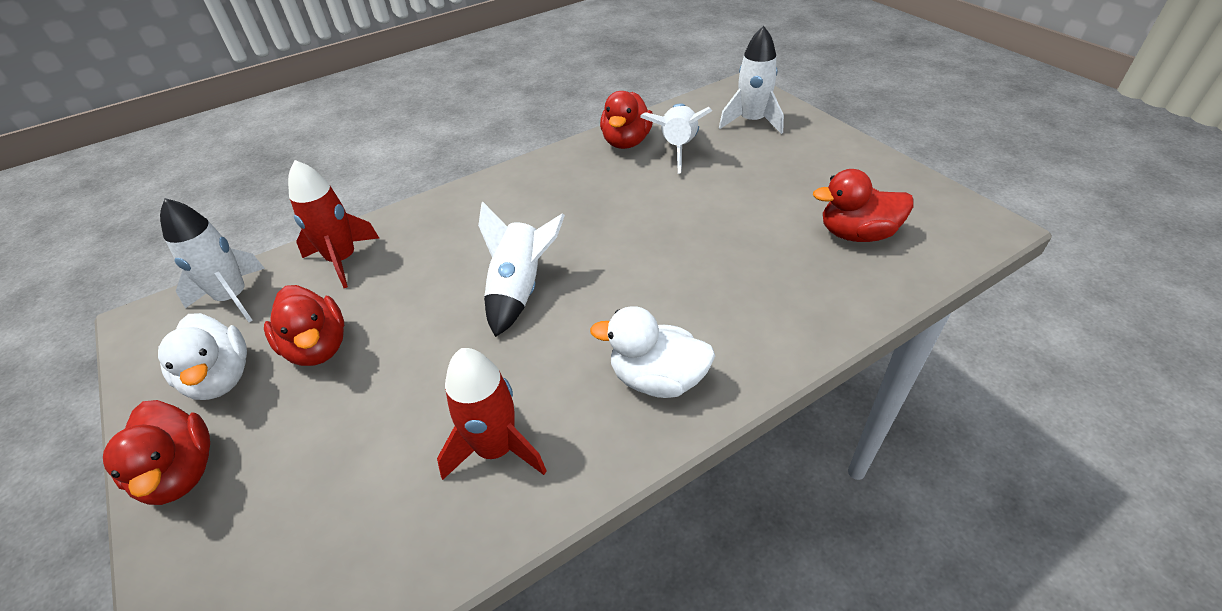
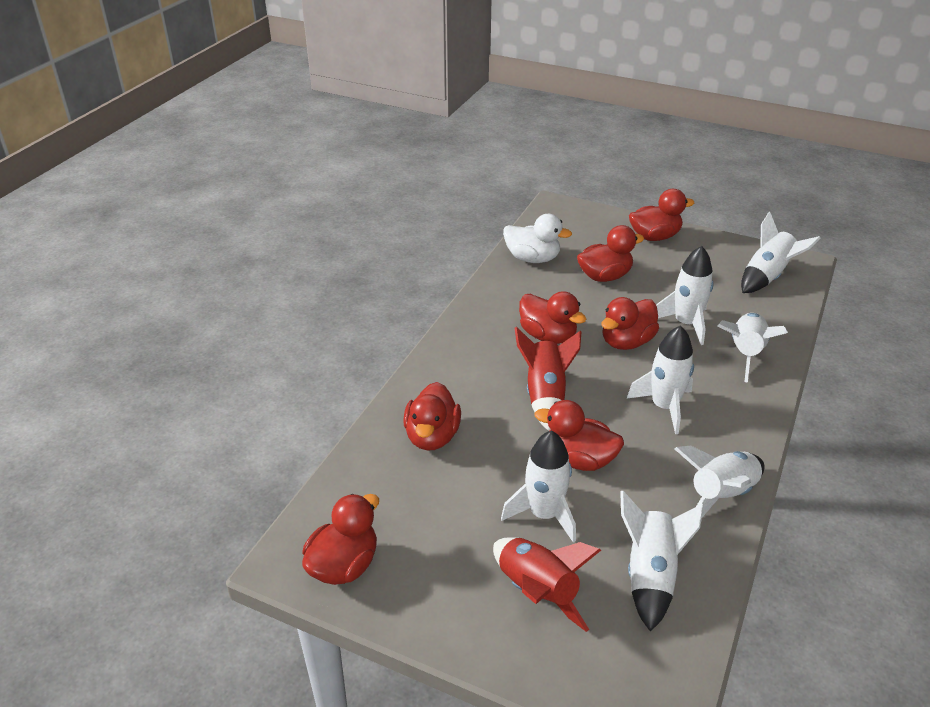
red duck: [103,400,210,505] [264,285,344,366] [600,91,653,149] [813,169,913,242] = 4 -> [302,494,379,585] [403,382,461,451] [519,291,586,344] [535,400,624,471] [577,225,644,282] [601,297,659,350] [629,189,694,241] = 7
white duck: [158,313,247,400] [590,306,715,398] = 2 -> [503,214,572,263] = 1
white rocket: [160,198,265,322] [478,202,565,337] [640,104,712,173] [719,26,784,134] = 4 -> [501,430,576,543] [620,491,704,632] [627,325,694,434] [656,246,713,345] [675,446,765,517] [718,313,788,382] [741,212,821,293] = 7

